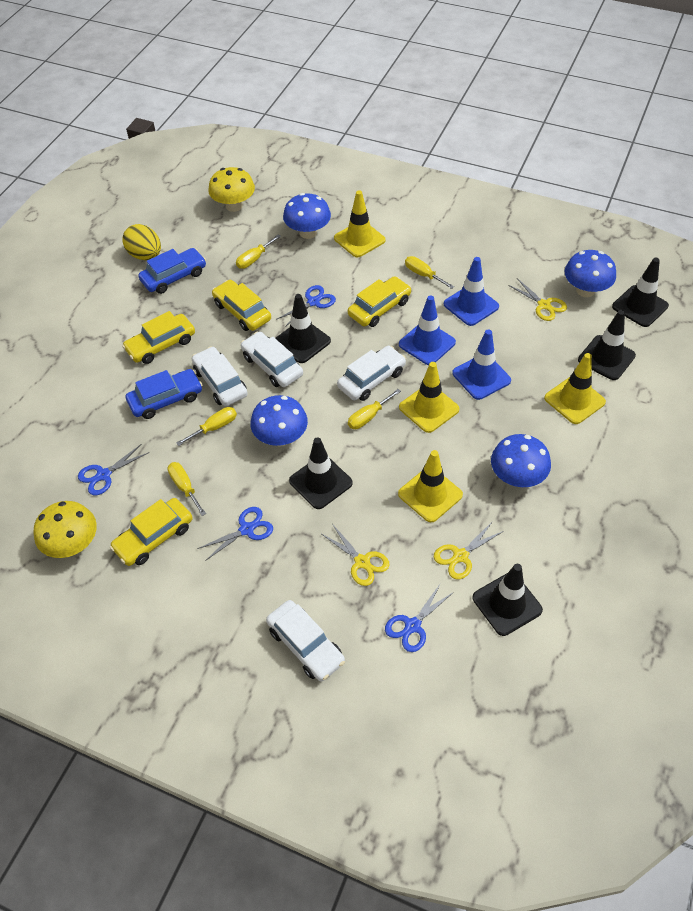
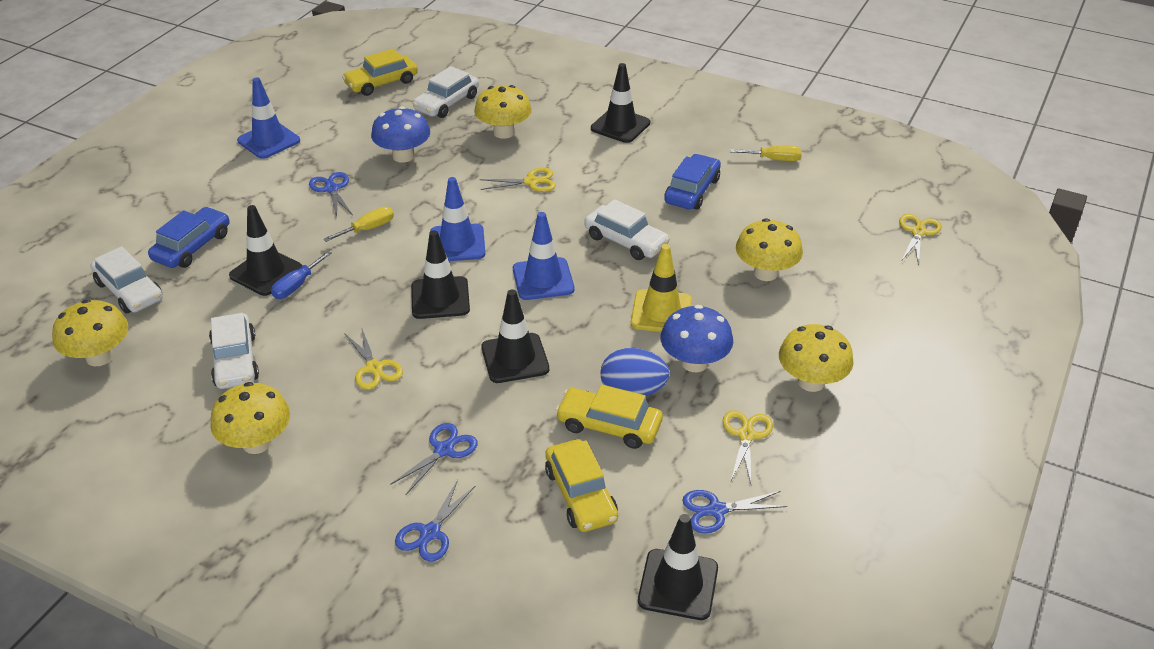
blue egg: none = 0 -> [600,348,670,397] = 1
blue mushroom: [250,395,308,446] [283,193,331,239] [491,434,551,487] [564,250,616,297] = 4 -> [371,106,430,163] [660,305,733,372] = 2
blue screwdriver: none = 0 -> [271,251,332,299] = 1
yellow car: [110,498,193,566] [122,311,195,364] [212,280,271,331] [348,276,412,327] = 4 -> [342,48,418,96] [545,439,618,532] [555,384,663,449] = 3
yellow egg: [122,224,161,260] = 1 -> none = 0
yellow mushroom: [34,501,97,558] [208,167,255,212] = 2 -> [52,299,128,366] [210,382,290,454] [474,85,532,139] [736,219,803,281] [779,324,854,392] = 5
yellow scissors: [320,525,390,586] [434,521,504,579] [508,278,567,321] = 3 -> [344,327,403,390] [480,168,556,192] [722,410,773,483] [899,214,942,265] = 4
yellow screwdriver: [168,462,206,516] [176,407,237,446] [236,234,281,269] [348,389,401,429] [405,256,454,289] = 5 -> [324,207,394,242] [730,146,802,161] = 2
yellow traffic cone: [334,190,386,257] [398,450,463,522] [399,362,459,433] [544,353,606,424] = 4 -> [631,244,692,332] = 1

